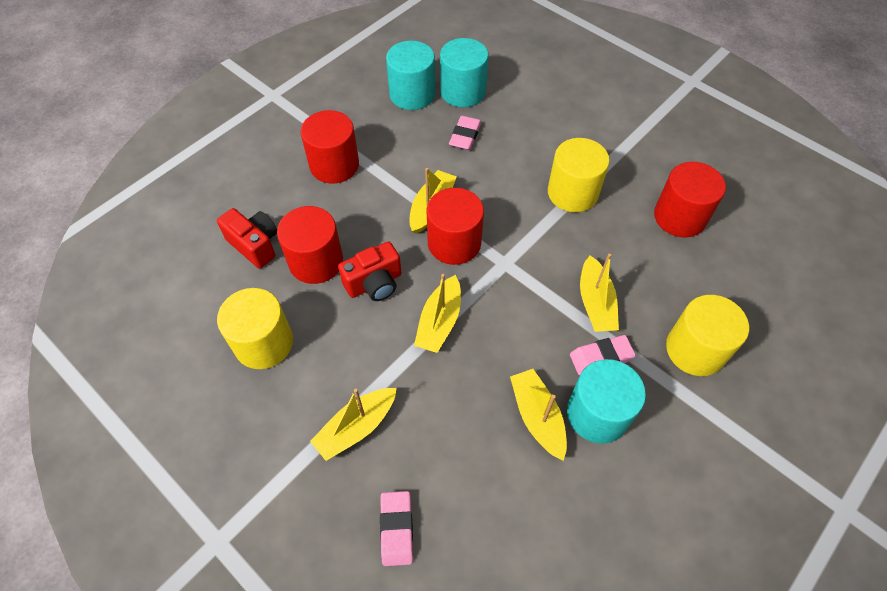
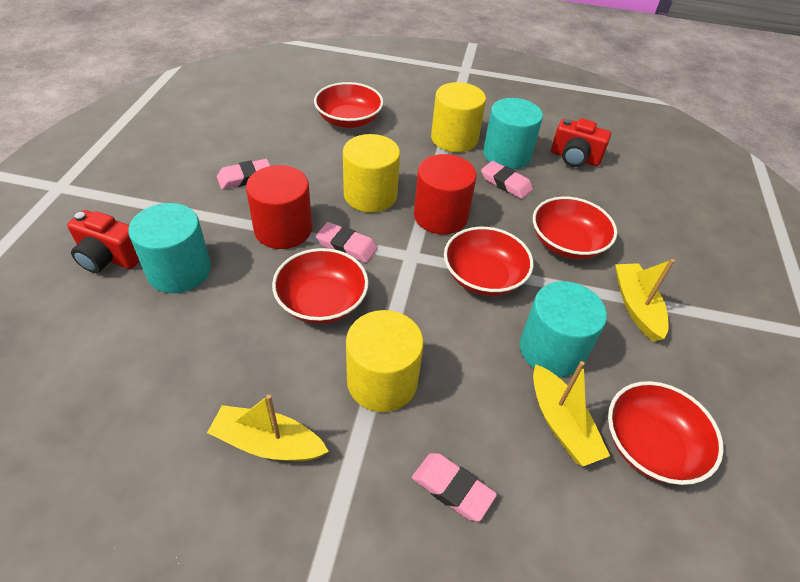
pink eraser: [380,491,413,566] [449,116,482,150] [570,335,636,375] = 3 -> [217,159,270,189] [316,222,378,263] [412,453,497,521] [481,161,533,199] = 4
red bowl: none = 0 -> [272,248,369,324] [314,82,383,128] [444,227,533,296] [533,197,617,259] [608,381,724,485] = 5
red cylinder: [277,206,343,284] [300,110,359,184] [427,188,484,265] [654,162,726,237] = 4 -> [246,165,312,249] [414,154,476,234] = 2
yellow boat: [310,388,397,461] [409,168,456,234] [414,274,461,353] [510,369,567,461] [580,254,619,332] = 5 -> [207,394,329,461] [533,361,610,466] [615,259,675,341] = 3

